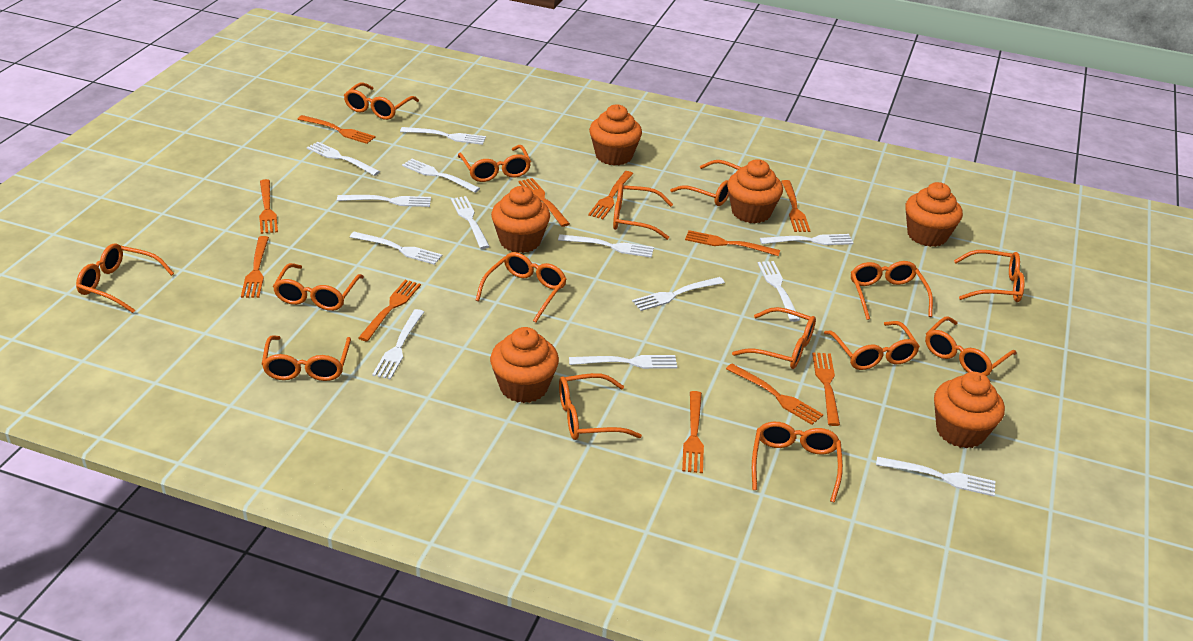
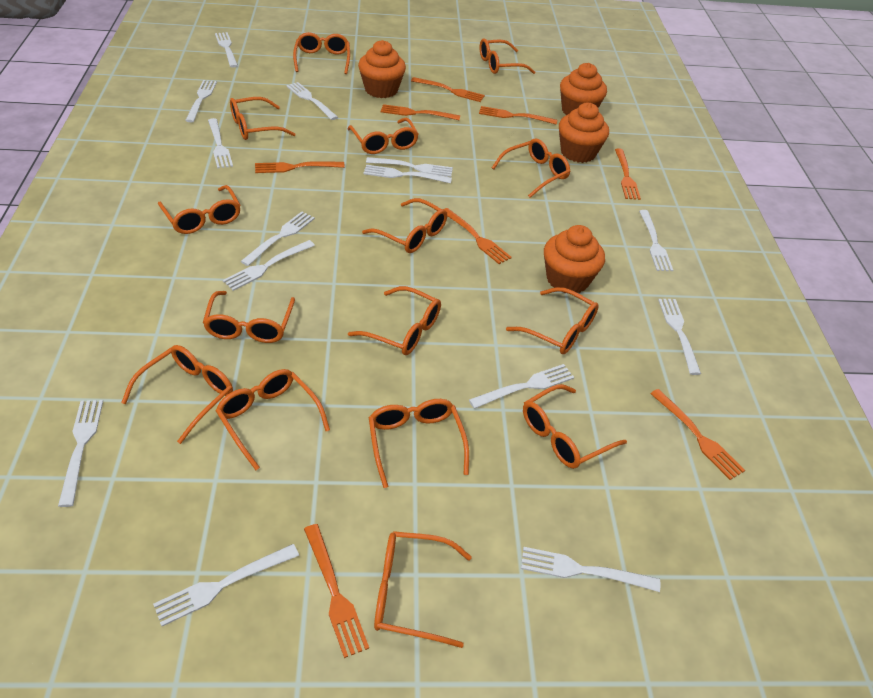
orange cupcake: [490,327,559,403] [491,186,550,253] [589,104,642,166] [727,159,783,223] [905,182,963,247] [934,372,1005,448] = 6 -> [358,40,406,98] [544,225,605,293] [559,103,609,163] [560,63,607,115] = 4
orange fork: [241,236,269,298] [259,179,278,234] [298,115,376,144] [358,280,421,341] [518,178,570,227] [588,171,633,219] [682,391,704,473] [685,230,780,256] [726,364,823,425] [781,180,810,232] [812,352,840,426] = 11 -> [255,161,345,173] [304,524,369,658] [381,104,460,120] [411,77,485,102] [444,208,512,264] [479,106,557,125] [615,149,641,200] [650,389,745,480] = 8
white fork: [307,142,380,176] [337,195,431,207] [350,232,442,265] [372,309,424,379] [400,127,486,145] [402,159,480,193] [451,196,490,249] [558,234,654,257] [569,355,677,369] [632,277,725,311] [758,261,800,322] [760,234,853,245] [876,457,995,496] = 13 -> [58,400,103,507] [153,544,299,626] [185,80,217,122] [208,118,233,168] [215,32,238,68] [223,240,315,291] [240,212,315,266] [286,82,338,120] [363,165,452,184] [366,157,453,177] [469,364,574,409] [521,547,660,592] [639,210,673,271] [658,299,701,375] = 14

